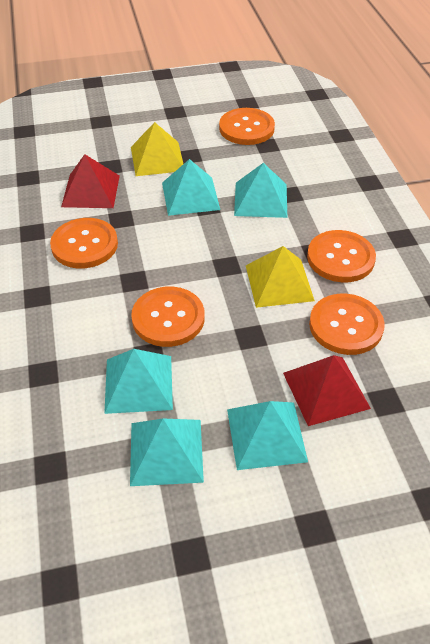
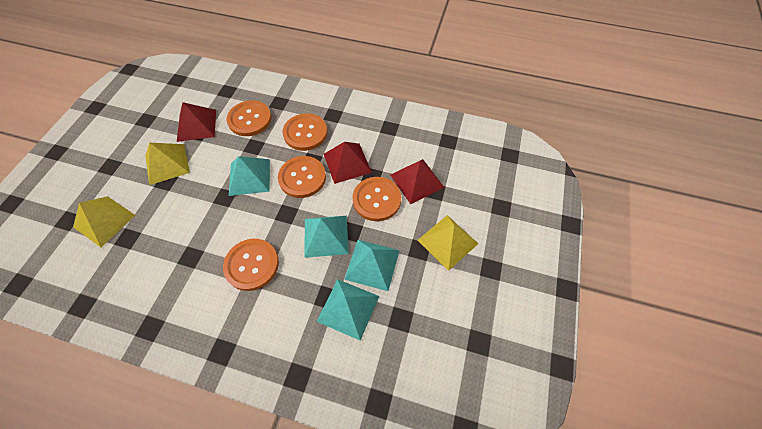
red pyramid: [61,154,120,208] [283,355,371,426] = 2 -> [177,102,216,142] [324,142,372,184] [390,159,444,204] = 3
turquoise pyramid: [104,349,173,414] [130,419,204,486] [162,159,220,216] [227,401,308,470] [234,163,287,218] = 5 -> [229,156,270,196] [304,216,349,258] [317,279,379,341] [344,240,400,291] = 4
yellow pyramid: [131,122,183,176] [246,246,315,308] = 2 -> [73,196,135,247] [145,143,190,185] [418,215,478,271] = 3

